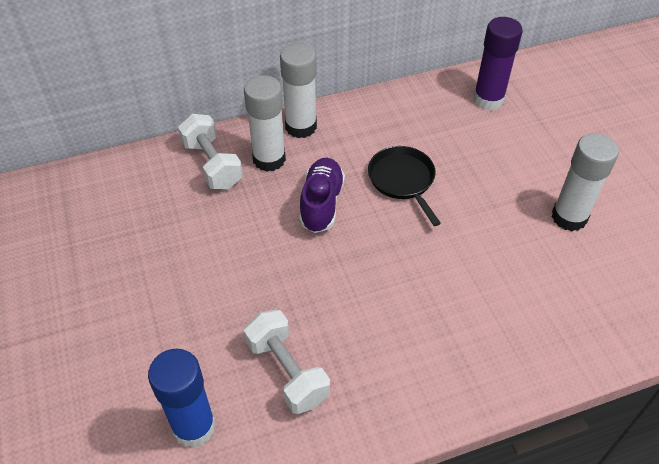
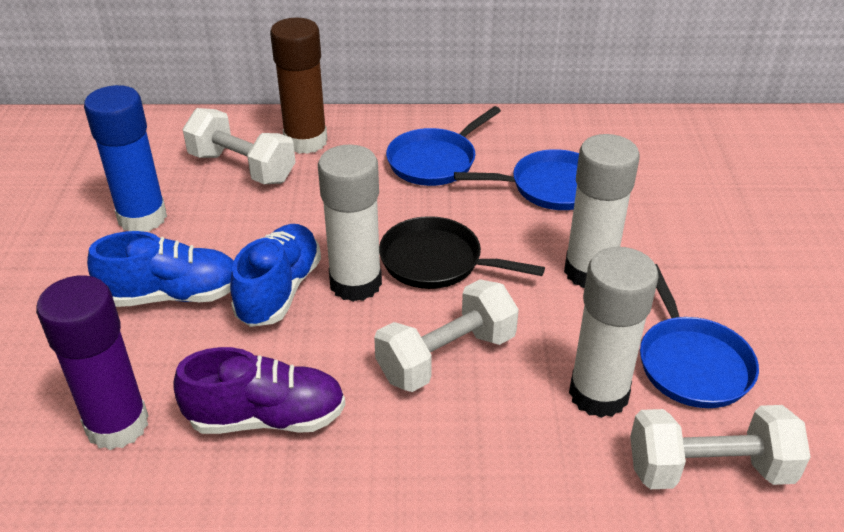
blue pan: none = 0 -> [386,106,501,186] [454,149,579,210] [640,264,759,408] = 3
blue shoe: none = 0 -> [87,231,234,307] [230,224,321,327] = 2
brown glue stick: none = 0 -> [270,18,327,154] = 1
white dumbbell: [178,114,243,189] [244,310,330,414] = 2 -> [183,108,296,184] [374,279,519,392] [630,405,811,489] = 3

